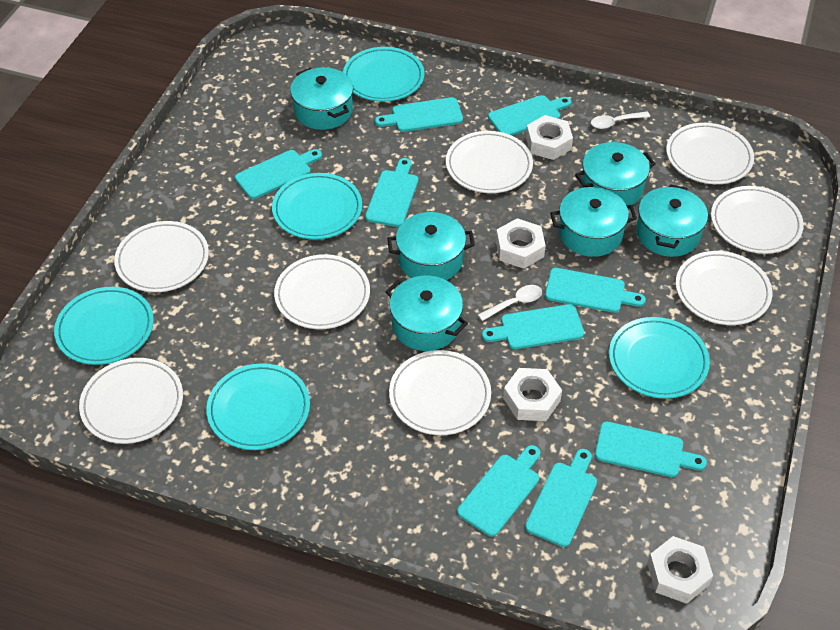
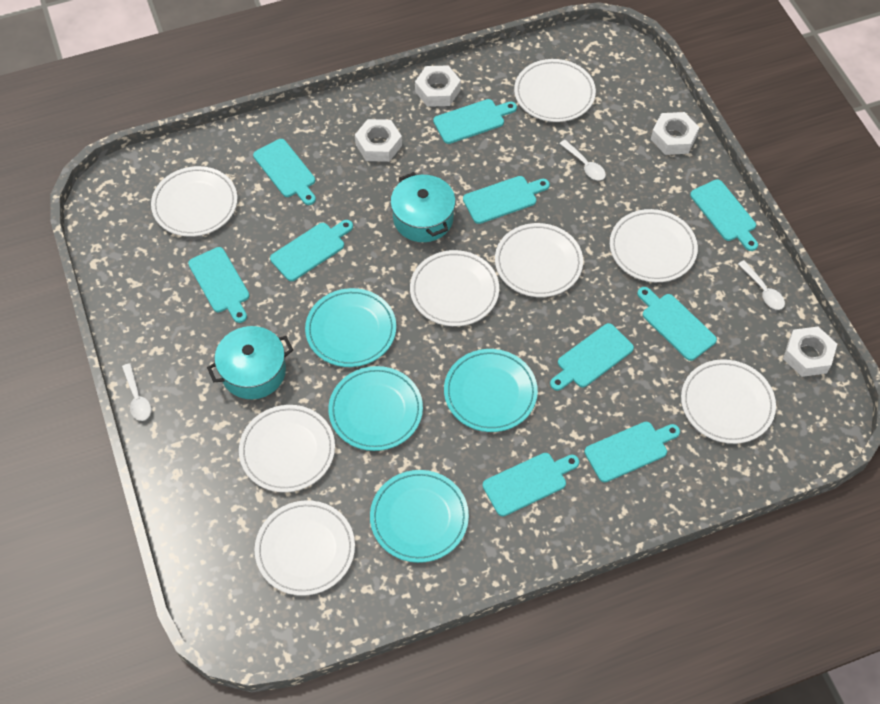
turquoise cutting board: [235,149,322,199] [365,158,418,227] [375,97,463,132] [457,445,540,537] [482,304,584,349] [488,95,572,136] [525,449,597,547] [545,268,646,313] [595,422,707,477] = 9 -> [188,247,250,323] [253,139,316,205] [270,220,353,281] [433,99,517,144] [463,176,550,224] [483,453,579,516] [550,323,634,391] [584,422,680,482] [637,287,717,361] [690,179,758,251] = 10
turquoise plate: [54,287,154,365] [206,363,310,450] [272,173,362,239] [343,47,425,102] [609,317,710,399] = 5 -> [305,288,396,367] [328,366,423,451] [370,470,469,563] [444,349,538,432] = 4
turquoise pot: [290,67,353,130] [386,276,468,351] [387,212,475,280] [550,187,637,257] [575,142,655,205] [636,184,708,257] = 6 -> [207,326,293,399] [390,172,456,242] = 2
white spoon: [478,285,542,321] [591,111,650,129] = 2 -> [122,363,151,421] [559,140,606,180] [738,260,785,310] = 3

